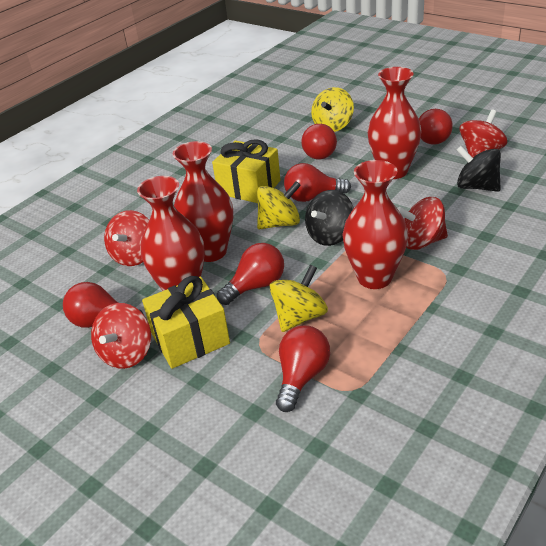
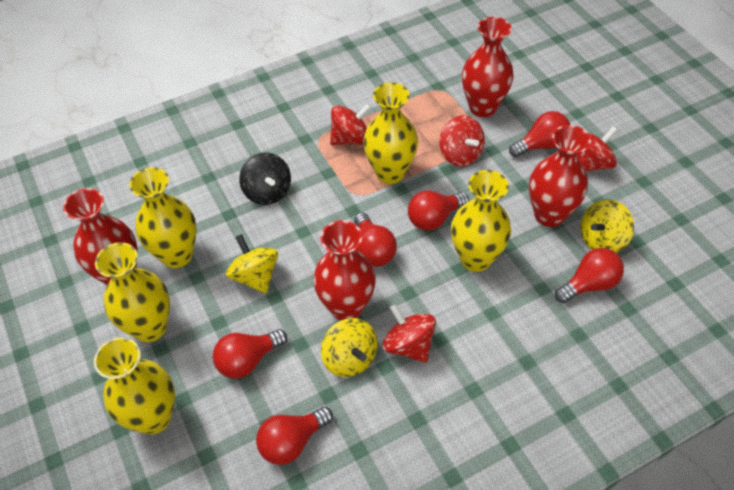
black spinning top: [305,190,354,246] [457,146,501,192] = 2 -> [239,153,291,205] = 1
yellow gift: [142,276,230,369] [212,139,280,203] = 2 -> none = 0
yellow vase: none = 0 -> [94,337,175,435] [95,242,170,342] [129,167,197,268] [363,83,418,184] [451,170,511,272] = 5

